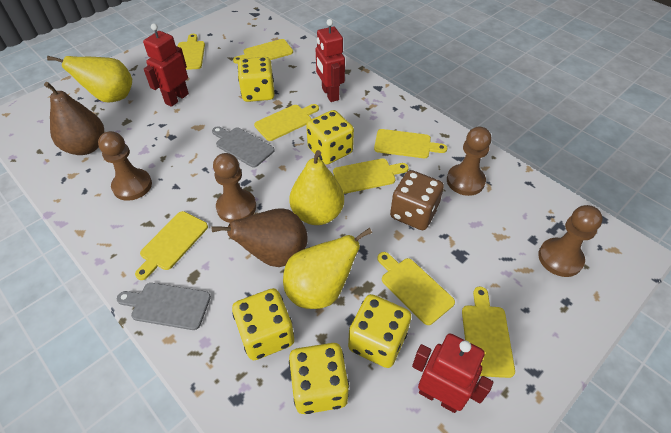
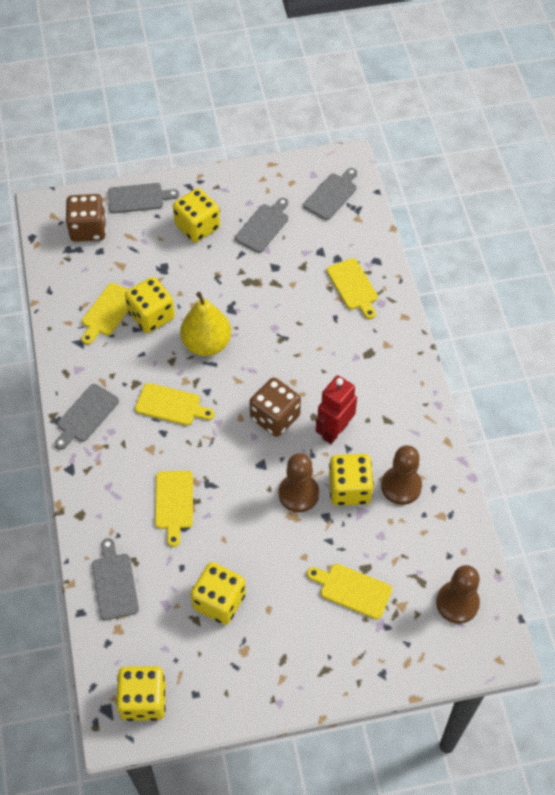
brown dice: [390,170,444,230] = 1 -> [66,194,106,242] [250,377,301,437] = 2
brown pawn: [98,131,152,201] [213,153,256,223] [447,127,491,196] [538,205,603,277] = 4 -> [279,453,319,513] [381,445,422,505] [436,565,480,624] = 3
brown pear: [44,82,104,155] [212,208,308,267] = 2 -> none = 0
grey cutting board: [117,283,211,330] [212,126,275,168] = 2 -> [55,384,119,450] [92,538,139,620] [108,183,179,213] [235,198,288,253] [303,168,357,220] = 5
red robot: [143,23,189,107] [316,19,345,102] [412,333,493,413] = 3 -> [316,375,357,444] = 1
yellow cutting board: [135,211,208,280] [178,34,205,70] [233,39,293,64] [254,104,319,141] [333,158,409,194] [374,129,447,158] [377,252,455,325] [462,287,515,378] = 8 -> [82,283,128,344] [135,383,215,426] [155,471,193,547] [307,564,392,620] [327,258,378,319] = 5
yellow pear: [47,56,132,102] [283,228,372,309] [289,150,344,225] = 3 -> [180,292,231,356] = 1

